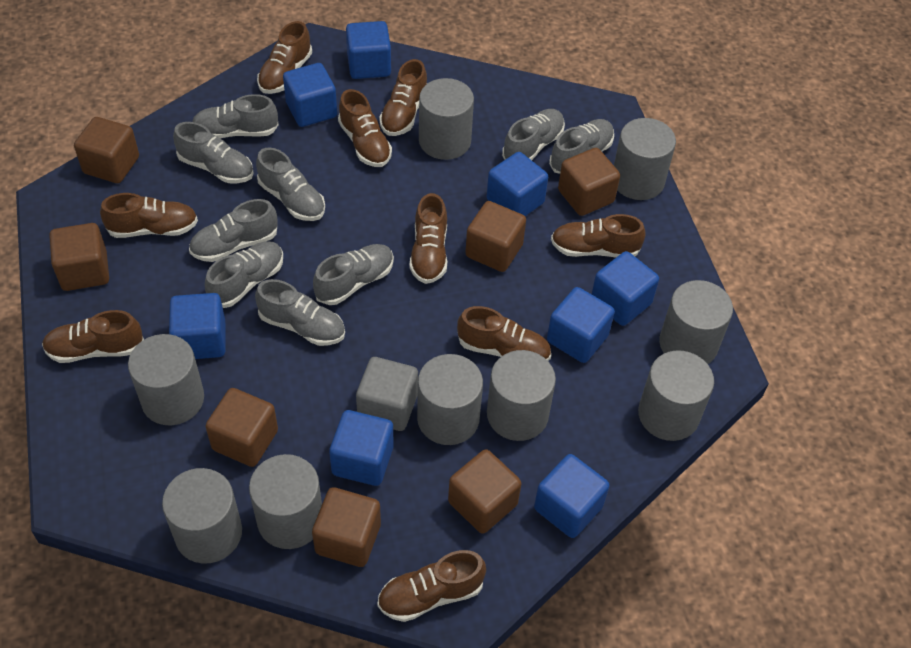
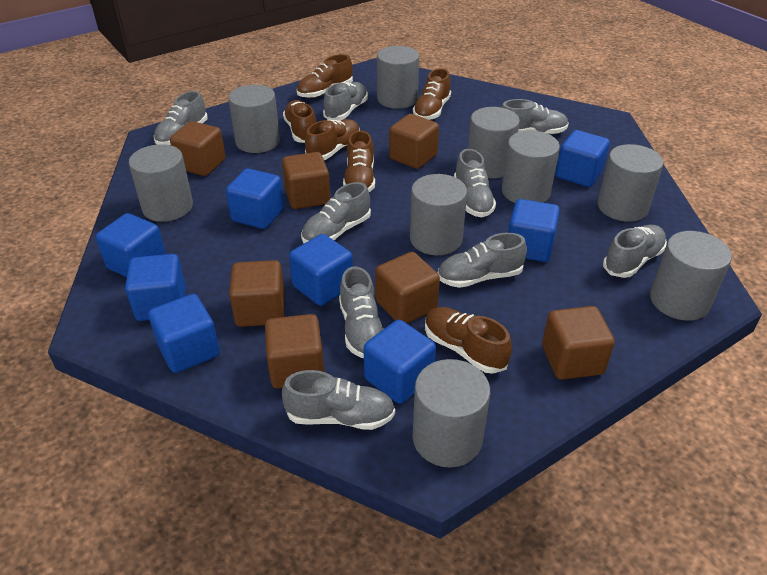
brown shoe: [42,310,144,363] [100,193,198,238] [257,21,312,94] [338,89,392,167] [377,550,486,622] [379,59,427,136] [410,193,447,284] [457,306,551,361] [551,214,646,258] = 9 -> [283,100,316,143] [297,54,353,98] [305,119,360,160] [343,130,375,192] [413,68,451,120] [425,307,512,374] = 6
grey cube: [356,357,418,431] = 1 -> none = 0

